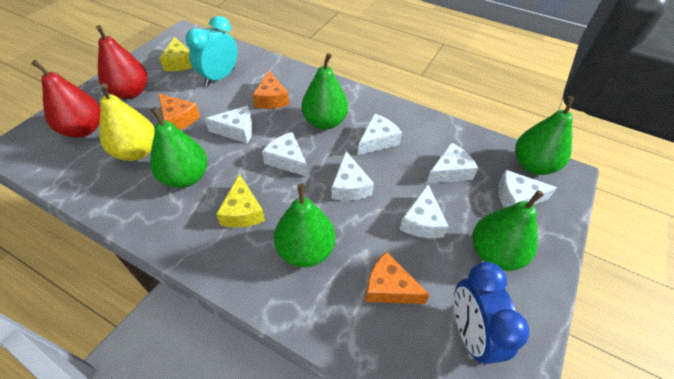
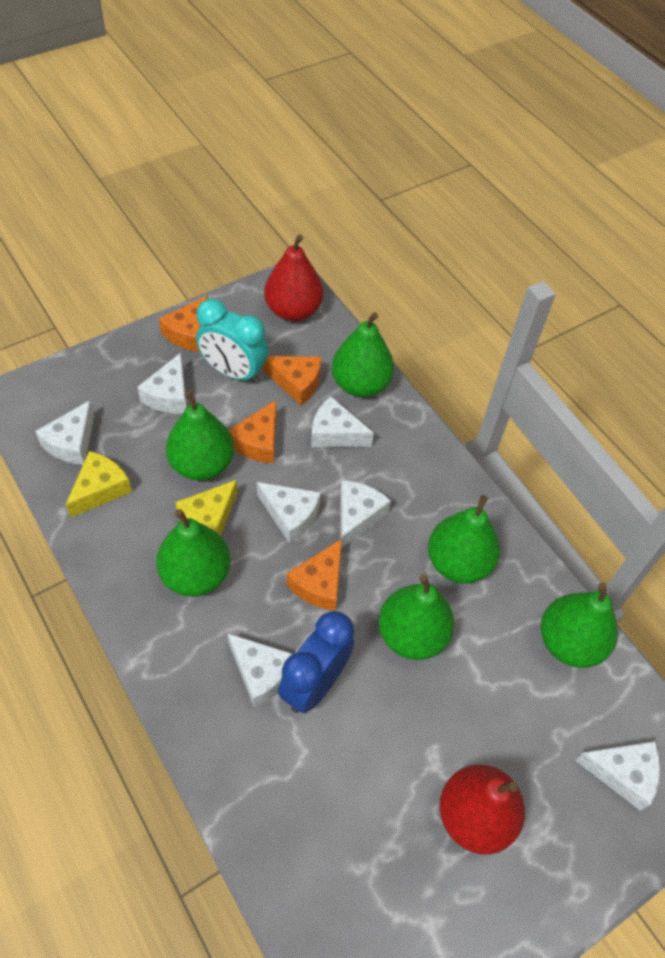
green pear: [150,107,207,188] [274,184,335,267] [301,53,348,130] [473,190,544,271] [515,96,574,175] = 5 -> [156,509,231,597] [166,390,234,481] [331,312,394,397] [378,574,454,660] [428,495,500,584] [541,582,618,668] = 6
orange cheese: [158,94,200,130] [253,71,289,109] [365,251,430,304] = 3 -> [159,295,208,352] [228,400,276,463] [263,356,321,405] [286,539,342,611] = 4
yellow pear: [100,83,155,161] = 1 -> none = 0

